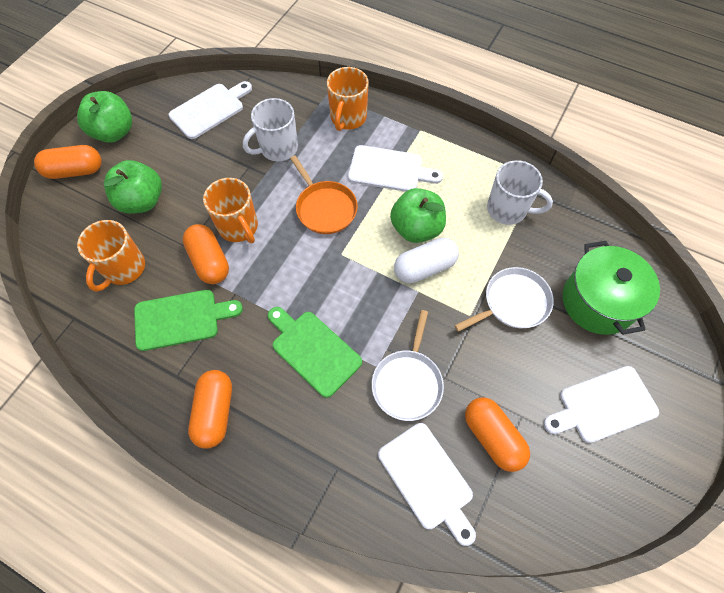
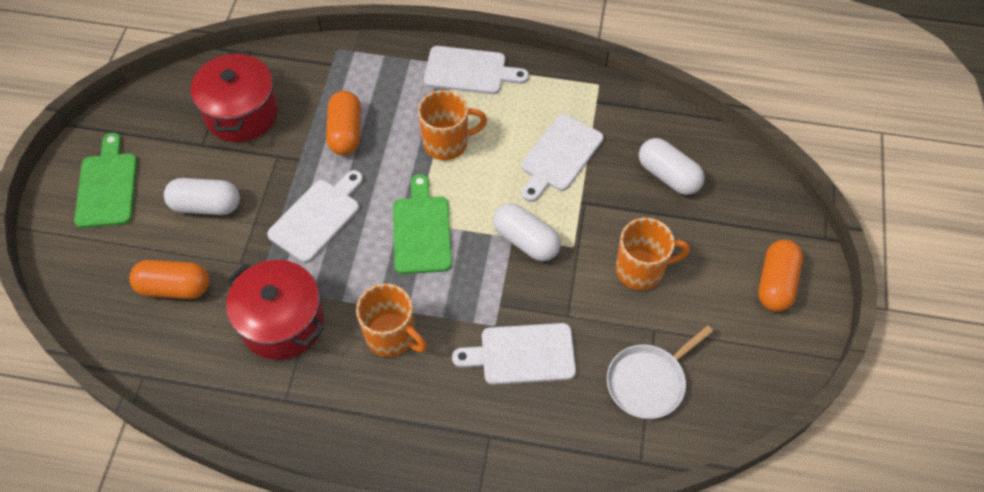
green apple: [77,91,132,143] [103,160,162,214] [390,188,446,243] = 3 -> none = 0
green pot: [563,241,660,335] = 1 -> none = 0
orange capsule: [34,145,102,179] [182,224,229,284] [188,370,232,449] [465,397,530,472] = 4 -> [129,260,210,299] [326,91,361,155] [758,240,803,312] = 3
orange pan: [290,156,358,234] = 1 -> none = 0
red pot: none = 0 -> [191,51,278,142] [226,260,324,360] = 2
white capsule: [394,238,459,283] = 1 -> [164,178,240,215] [493,203,561,261] [639,138,705,195] = 3
white mug: [243,98,298,161] [487,160,553,225] = 2 -> none = 0
white pan: [372,310,444,421] [454,267,554,332] = 2 -> [607,325,713,419] = 1

